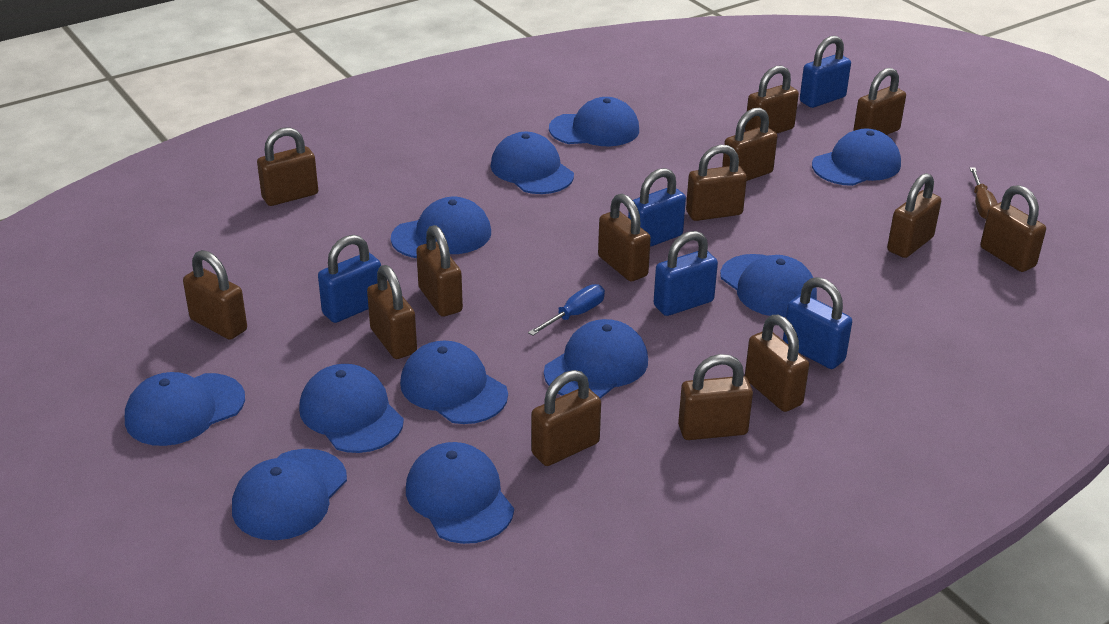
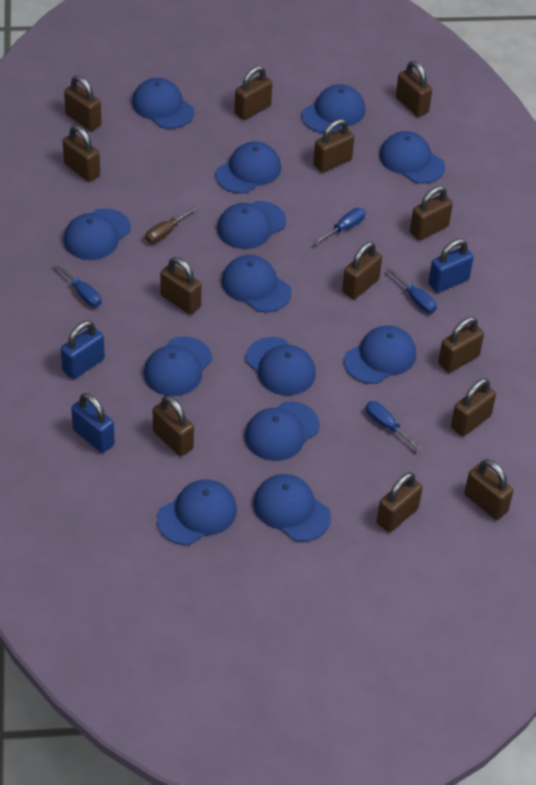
blue cap: [125,372,245,446] [232,449,347,540] [299,364,404,453] [391,197,491,258] [400,341,508,424] [406,442,514,544] [491,132,574,194] [544,319,648,399] [549,97,639,146] [720,254,817,317] [812,128,901,186] = 11 -> [63,208,131,260] [132,78,194,129] [144,337,212,396] [157,479,237,545] [215,141,281,194] [217,201,286,249] [221,255,291,312] [245,401,320,461] [246,337,316,395] [253,474,331,542] [302,84,365,133] [344,325,416,384] [379,131,445,184] = 13
blue padlock: [318,235,381,323] [628,168,686,247] [654,231,718,316] [783,277,852,369] [800,36,851,108] = 5 -> [61,321,105,379] [71,393,115,453] [428,239,474,293] = 3
blue screwdriver: [528,284,605,336] = 1 -> [54,262,102,307] [314,208,366,245] [366,401,422,451] [387,267,437,313] = 4
brown padlock: [183,250,247,340] [257,127,318,206] [367,265,417,359] [416,225,463,317] [531,370,601,466] [598,194,651,281] [678,354,753,440] [686,145,747,221] [722,108,777,181] [745,65,799,134] [745,315,809,412] [853,68,906,135] [887,173,941,258] [981,185,1046,272] = 14 -> [63,125,100,182] [64,75,102,131] [153,395,194,456] [160,257,202,314] [235,66,272,120] [313,119,354,173] [342,242,382,299] [377,472,423,532] [396,61,432,117] [410,186,453,240] [438,317,484,373] [451,378,496,436] [465,459,513,520] = 13

